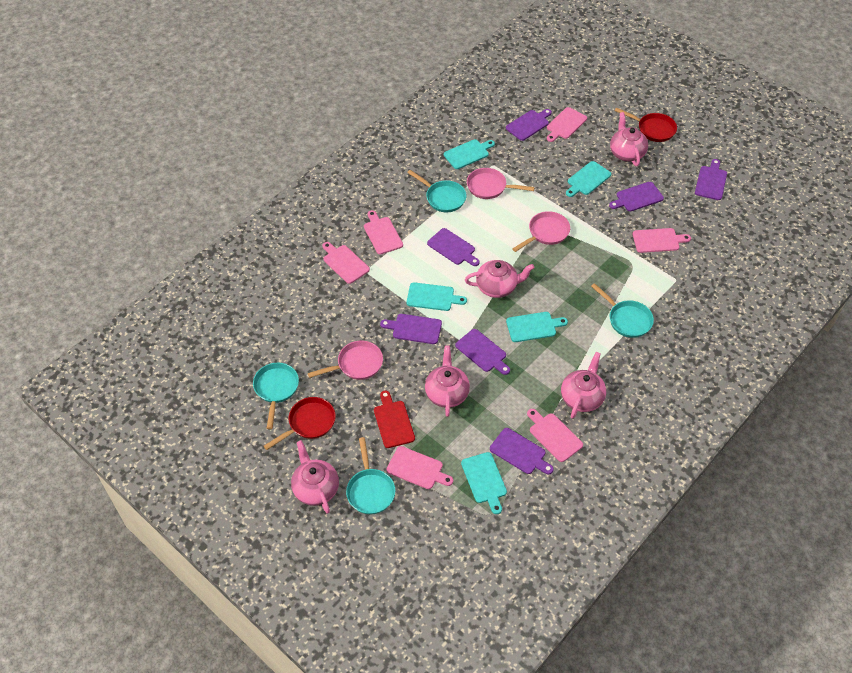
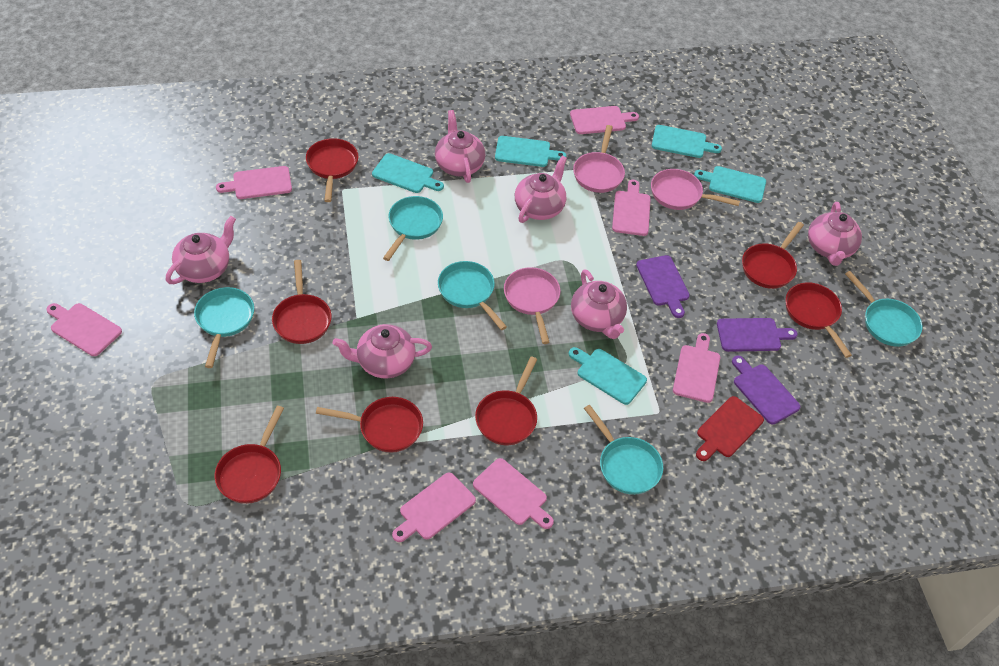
pink cutting board: [322,242,370,284] [364,210,403,255] [387,446,453,489] [527,409,583,462] [547,107,587,142] [633,228,691,253] = 6 -> [46,303,122,356] [216,166,292,199] [392,473,476,542] [473,458,554,529] [570,106,639,134] [612,180,651,236] [673,333,720,403] = 7
pink teapot: [291,440,339,514] [425,346,470,417] [465,260,535,298] [561,352,606,419] [610,112,648,166] = 5 -> [166,216,236,284] [333,324,432,378] [435,110,485,183] [515,156,567,223] [571,269,627,339] [808,202,862,266] = 6
purple cutting board: [380,314,442,344] [427,228,480,266] [455,329,510,375] [490,428,554,474] [506,109,552,141] [609,182,664,212] [695,159,727,200] = 7 -> [636,255,690,318] [717,318,797,352] [732,356,801,424] = 3
red pan: [264,397,336,450] [615,108,677,142] = 2 -> [215,406,284,504] [272,260,332,344] [306,138,358,202] [316,397,423,453] [475,357,537,445] [742,222,804,289] [785,282,852,358] = 7
turquoise pan: [253,363,299,429] [346,437,395,515] [407,170,467,212] [591,283,654,338] = 4 -> [194,287,254,368] [383,196,443,261] [438,261,507,330] [584,405,663,495] [845,271,922,347] = 5

